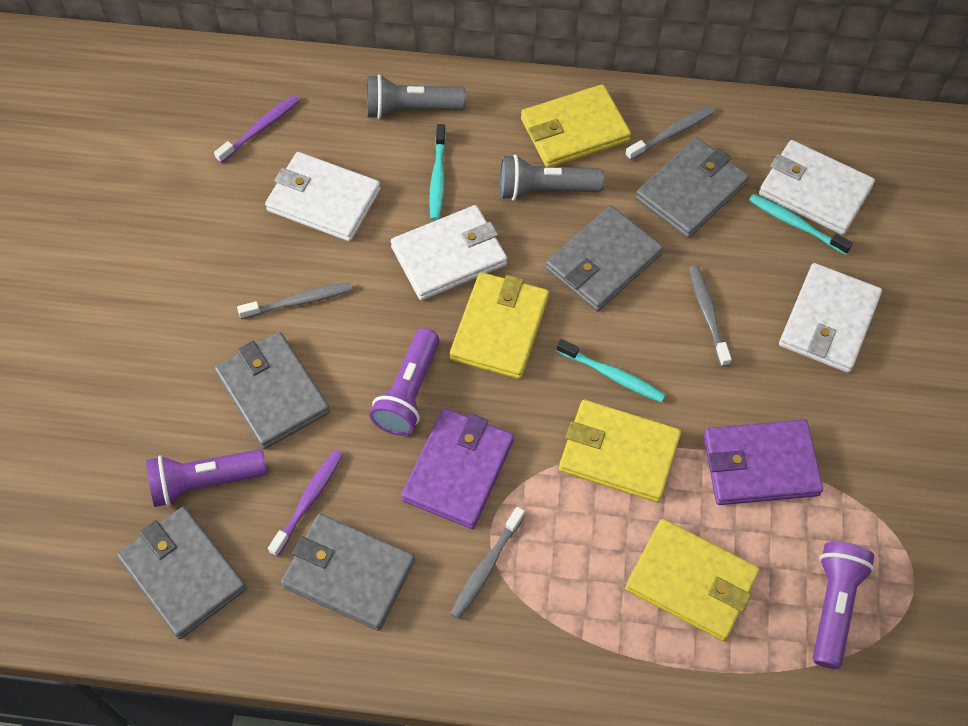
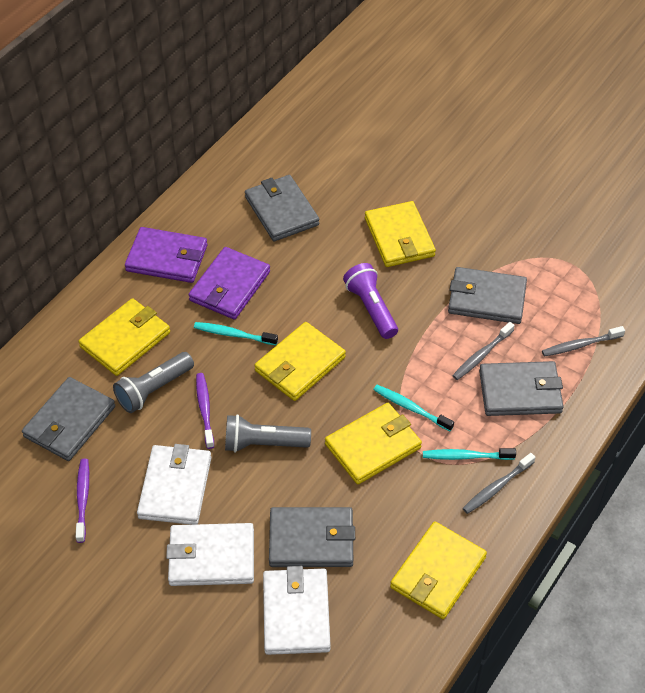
grey toothbrush: [237,282,352,319] [450,507,525,619] [625,106,715,160] [689,265,732,367] = 4 -> [452,322,515,380] [463,453,535,514] [542,326,625,356] = 3
purple flashlight: [146,449,267,507] [369,328,439,436] [813,542,874,669] = 3 -> [343,263,398,339] = 1
white wallet: [265,152,381,242] [391,205,507,300] [759,140,875,235] [779,263,882,373] = 4 -> [137,444,211,525] [166,523,254,586] [263,566,331,655] = 3
yellow wallet: [450,272,549,379] [521,84,631,167] [559,400,681,502] [625,519,760,641] = 4 -> [79,298,170,376] [255,322,346,401] [325,403,422,484] [365,201,436,267] [390,521,487,619] = 5

